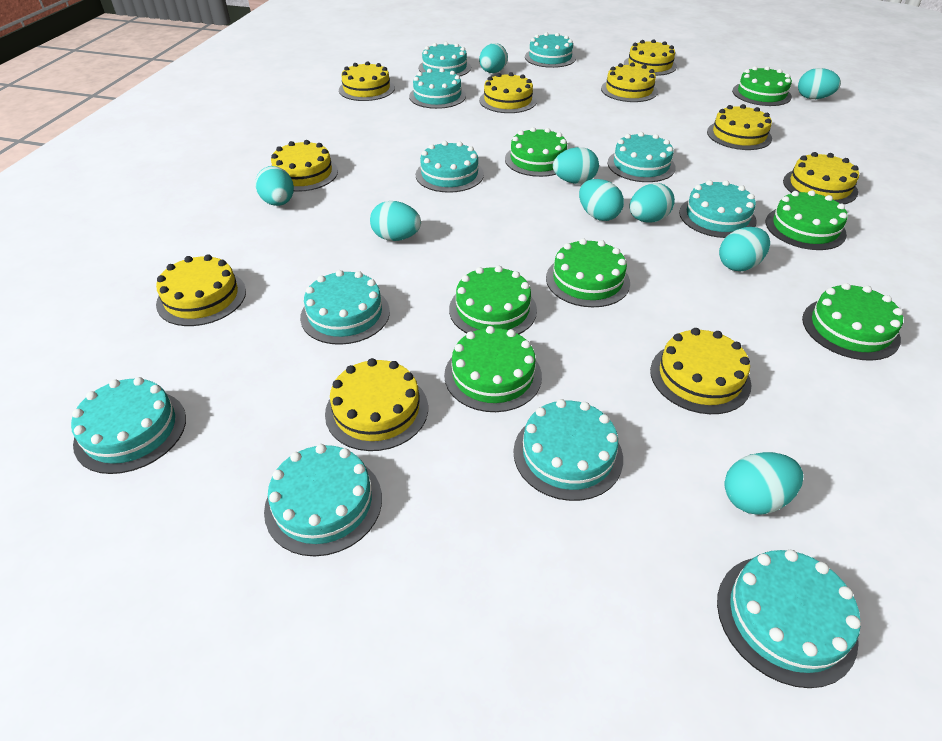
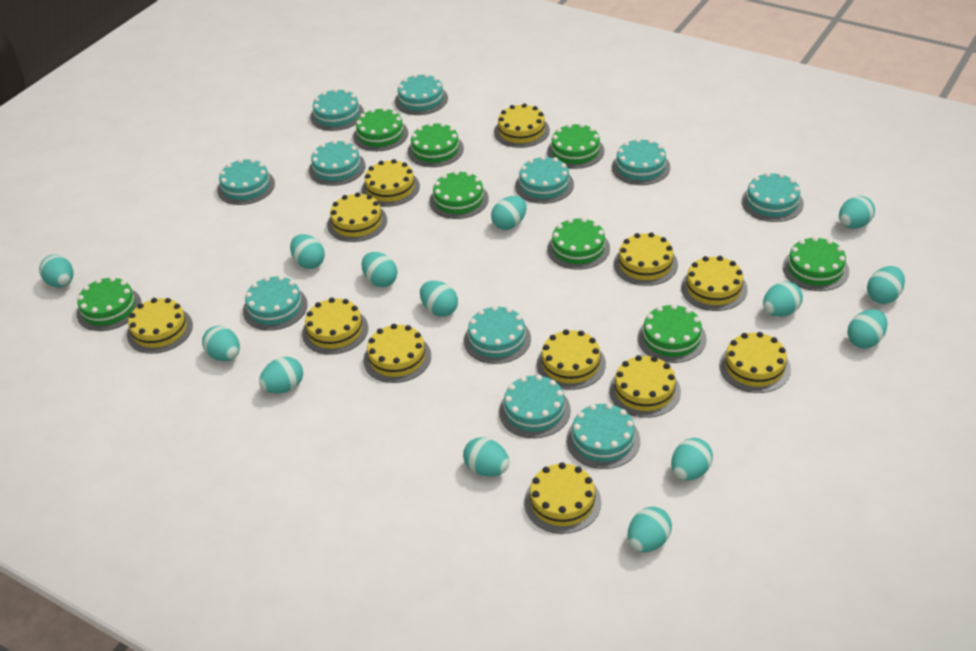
green cake: [444,326,542,412] [449,266,537,334] [505,127,567,177] [546,238,630,307] [732,66,792,106] [766,190,848,250] [802,283,903,361] = 7 -> [77,276,141,331] [353,107,408,151] [408,122,464,167] [429,170,489,219] [547,123,604,169] [547,217,610,270] [638,304,707,363] [783,236,849,291] = 8
turquoise egg: [255,166,294,206] [370,201,421,241] [479,43,508,73] [553,147,599,184] [579,179,624,221] [630,183,675,223] [719,227,770,271] [725,452,803,515] [798,68,841,99] = 9 -> [39,254,73,288] [202,326,240,361] [259,357,303,394] [290,234,325,269] [362,252,397,287] [420,281,458,317] [463,437,509,477] [491,196,527,230] [628,507,672,552] [671,438,713,481] [763,281,803,317] [839,196,875,229] [847,309,887,348] [867,266,905,304] = 14
yellow cake: [156,254,246,326] [271,140,338,192] [325,358,428,451] [339,61,395,101] [479,72,537,113] [601,63,658,102] [624,39,677,76] [650,328,751,414] [707,104,772,150] [783,152,859,204] = 10 -> [127,298,193,354] [302,298,368,355] [327,192,387,242] [362,159,420,207] [364,324,431,383] [494,103,550,148] [524,462,601,534] [536,329,606,390] [609,355,681,418] [614,232,678,286] [681,256,747,311] [719,332,791,393] = 12

